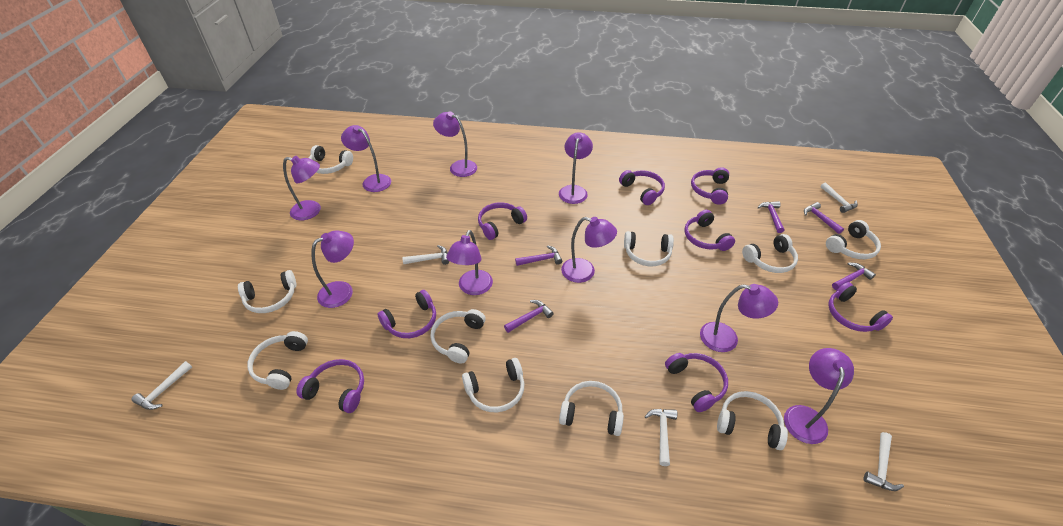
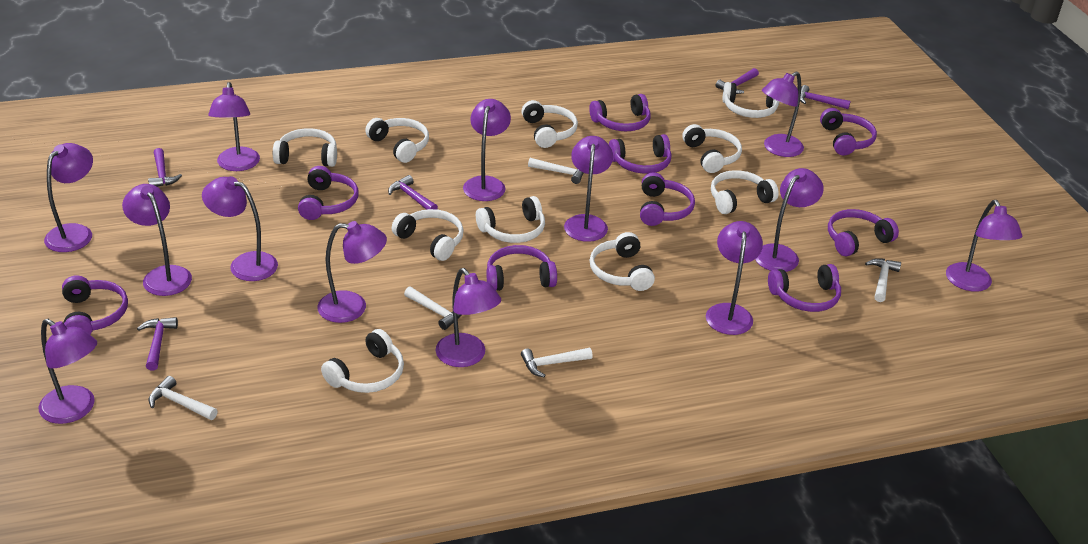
purple headphones: [296,359,364,413] [377,290,436,338] [478,202,527,240] [619,170,665,205] [665,353,728,412] [684,210,735,251] [691,167,729,205] [828,282,893,332] = 8 -> [62,275,128,334] [298,166,359,220] [486,245,557,291] [589,94,651,131] [609,134,671,174] [640,172,695,226] [768,264,841,312] [820,108,877,155] [828,209,899,256] = 9
purple lamp: [283,156,321,220] [311,231,354,308] [341,125,391,192] [433,112,477,177] [446,230,493,295] [559,132,593,204] [561,217,617,283] [700,284,778,352] [784,348,854,444] = 9 -> [38,319,97,424] [44,143,93,252] [122,184,192,296] [202,176,278,281] [208,82,260,171] [317,221,387,323] [436,268,501,367] [463,99,511,201] [564,136,613,242] [706,221,763,335] [755,168,824,272] [762,72,804,157] [946,200,1022,292] = 13

